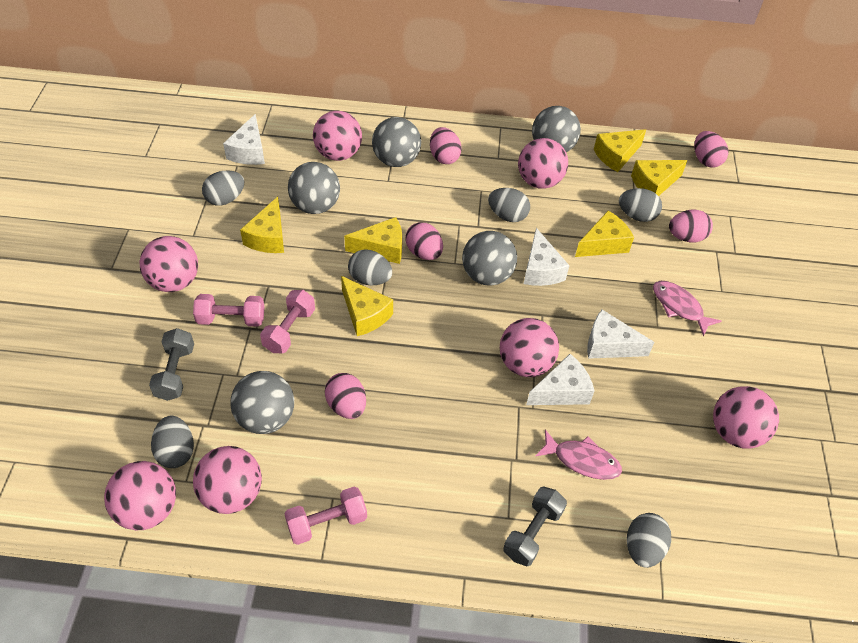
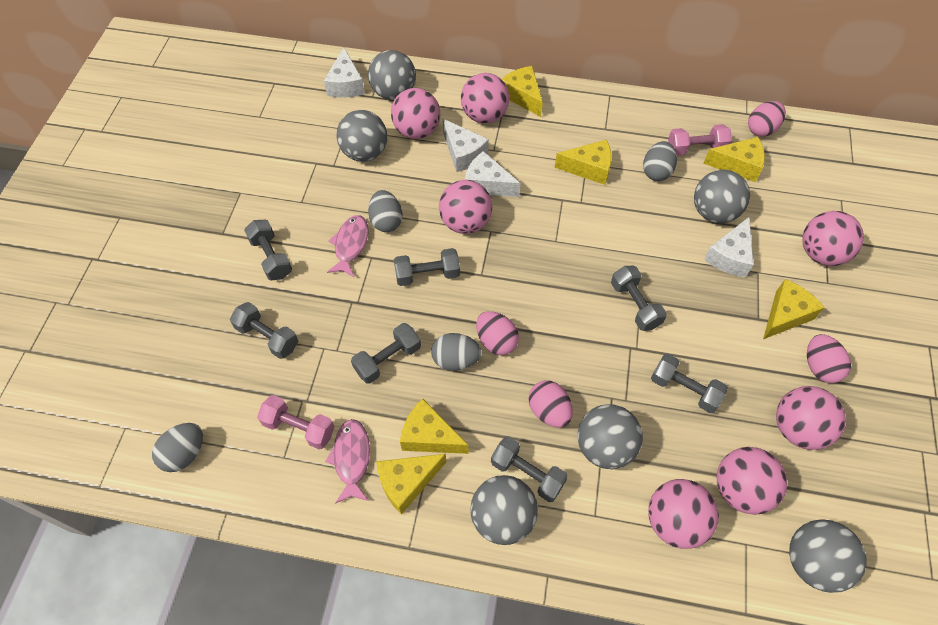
grey ball: [230,371,294,434] [288,162,340,214] [372,117,421,167] [462,231,517,286] [532,106,581,152] = 5 -> [336,110,387,162] [368,50,416,100] [470,475,538,545] [578,404,643,469] [694,170,750,223] [789,519,867,593] = 6
grey dumbbell: [149,328,194,401] [503,486,567,566] = 2 -> [230,302,298,359] [244,220,292,280] [351,323,421,384] [394,248,460,286] [491,436,568,502] [611,266,667,331] [651,354,728,413] = 7
grey egg: [151,416,194,468] [202,170,244,206] [348,250,392,285] [488,188,530,222] [619,188,662,222] [627,513,671,568] = 6 -> [152,423,203,472] [368,190,402,232] [431,333,482,371] [643,141,677,181] = 4
pink dumbbell: [193,294,265,327] [260,290,315,353] [284,487,367,545] = 3 -> [257,395,334,450] [668,124,732,156] = 2
pink egg: [325,373,366,419] [405,222,443,260] [430,127,462,164] [669,210,713,242] [694,131,728,168] = 5 -> [476,311,519,355] [529,381,573,428] [748,101,786,137] [807,334,851,383] = 4

